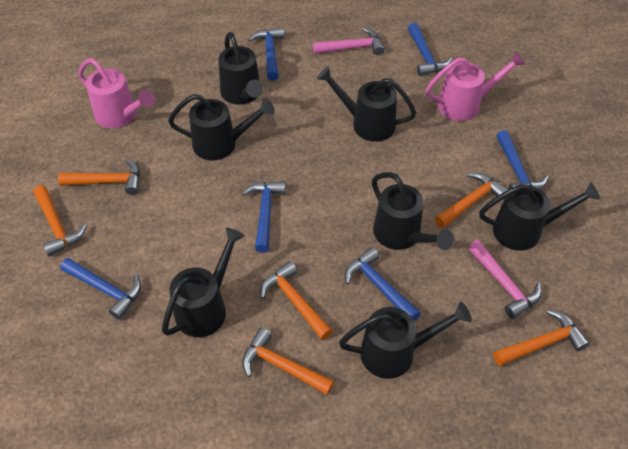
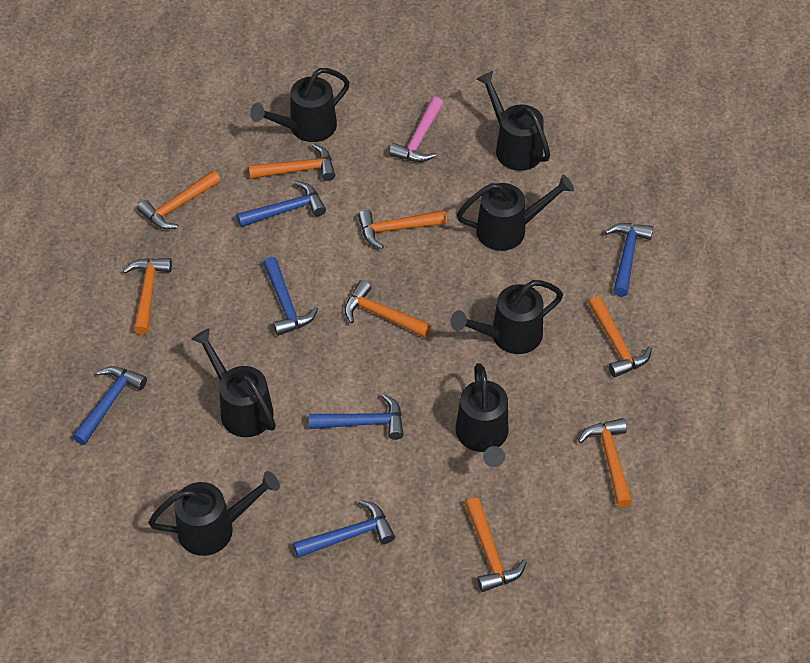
orange hammer: [33,185,86,257] [58,158,140,195] [242,328,334,395] [260,261,333,340] [435,173,508,228] [493,310,590,366] = 6 -> [123,258,172,335] [137,170,221,229] [249,143,335,181] [344,280,431,338] [358,210,447,249] [465,498,527,592] [578,418,632,507] [588,296,652,377] = 8
pink hammer: [313,28,384,55] [468,240,541,319] = 2 -> [389,97,443,162] = 1
pink watering can: [78,58,155,128] [426,51,526,121] = 2 -> none = 0

